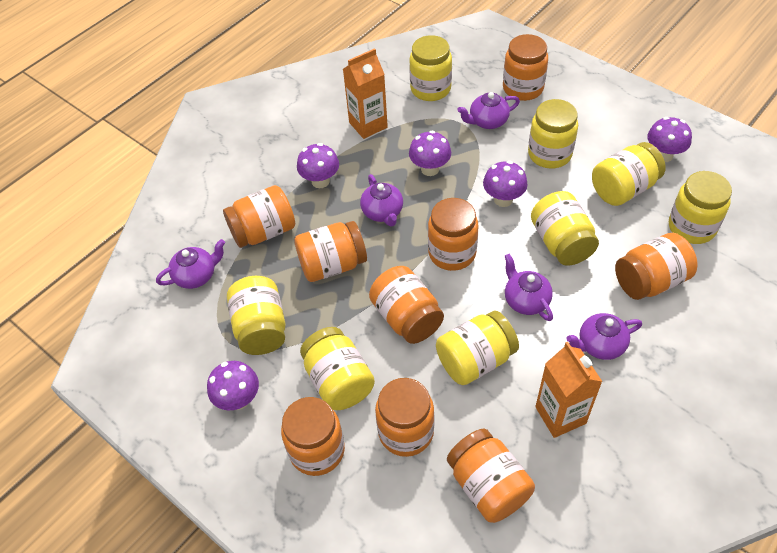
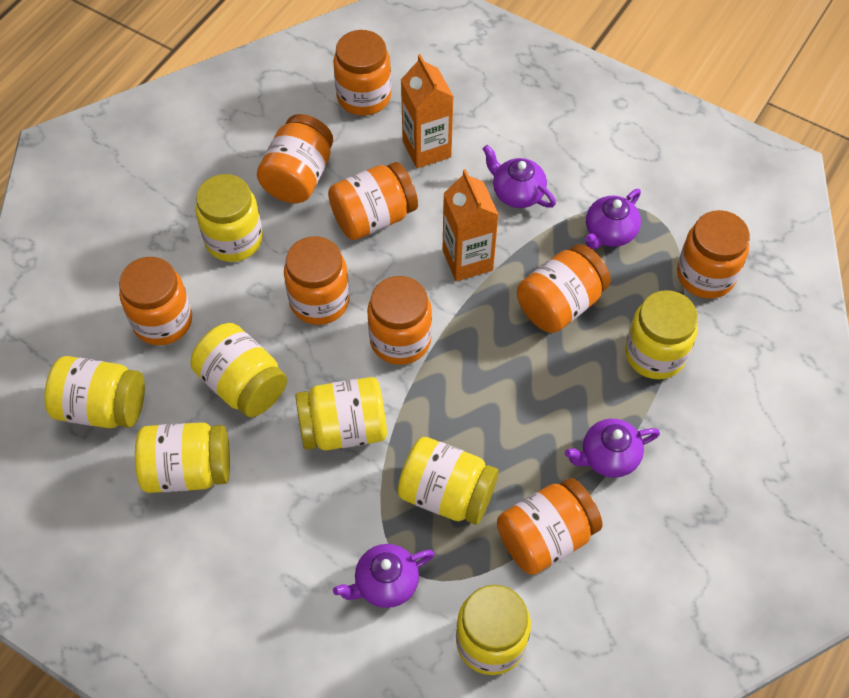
purple mushroom: [207,361,259,410] [297,143,339,188] [409,130,451,176] [483,161,527,207] [647,117,692,162] = 5 -> none = 0
purple teapot: [156,239,225,289] [360,174,403,227] [457,92,520,129] [505,253,553,321] [566,313,642,360] = 5 -> [333,544,435,608] [483,145,556,208] [565,419,660,478] [585,189,641,249] = 4

